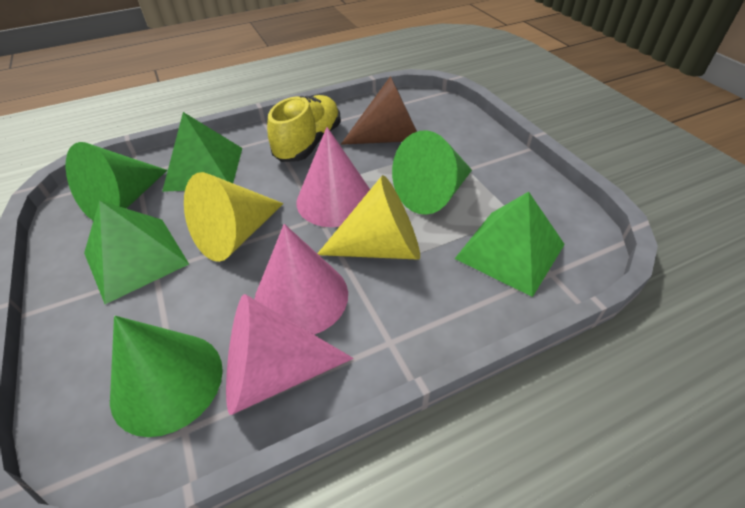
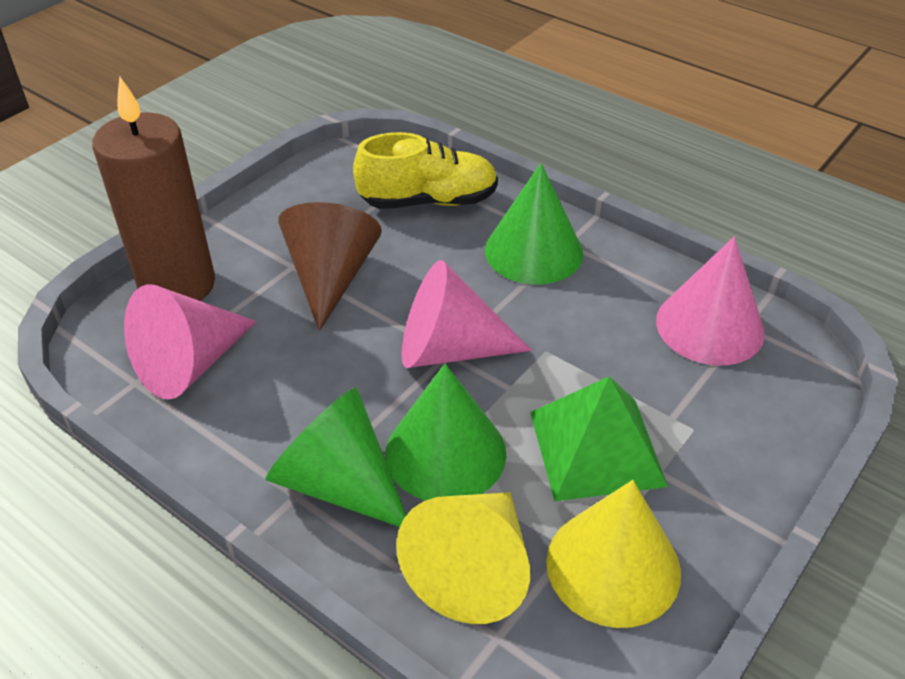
brown candle: none = 0 -> [92,76,215,301] = 1
green pyramid: [84,200,189,304] [162,112,242,192] [455,192,565,297] = 3 -> [530,376,668,501] = 1

